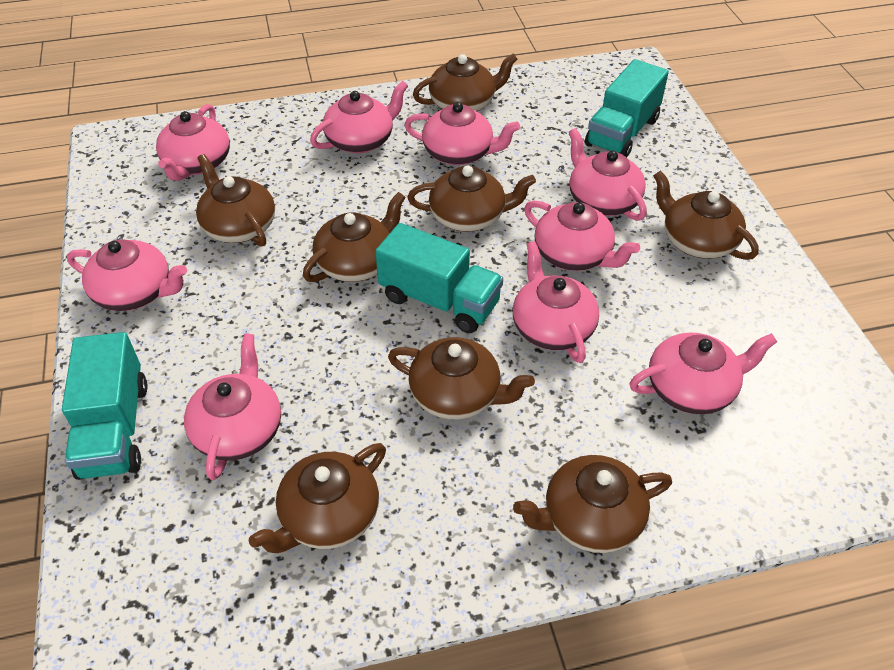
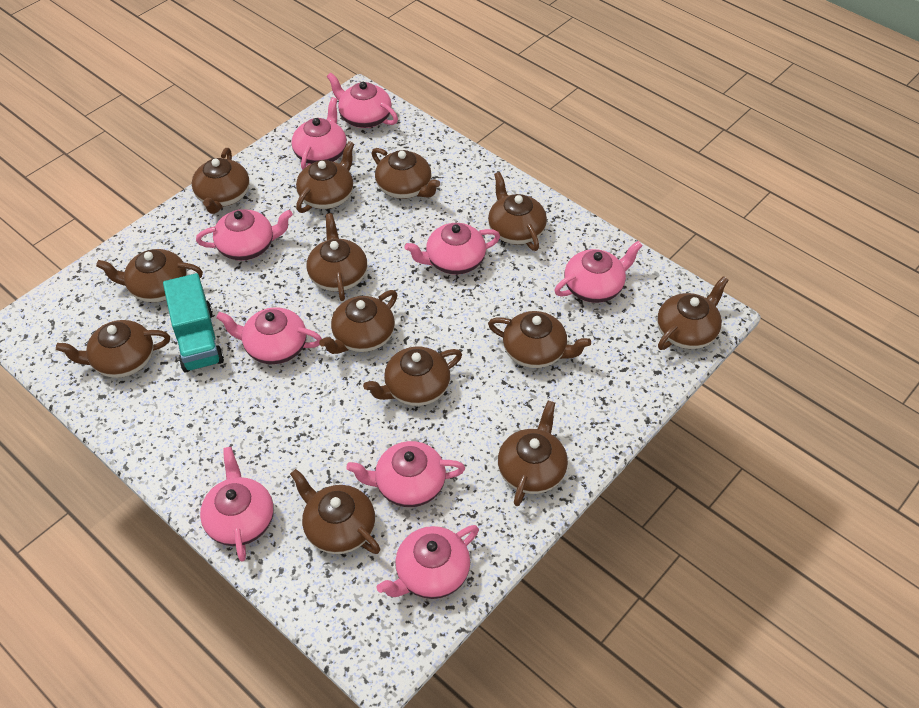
brown teapot: [196,154,275,247] [249,443,386,553] [303,192,405,282] [388,337,535,419] [407,165,536,232] [413,53,518,111] [513,455,672,553] [653,170,759,260] = 8 -> [56,320,170,378] [96,249,203,302] [192,148,249,214] [290,469,380,554] [296,141,354,213] [307,213,367,301] [319,290,397,354] [363,346,462,406] [372,148,440,199] [488,172,547,251] [488,311,591,368] [498,400,568,506] [657,276,728,350] = 13
turquoise truck: [62,332,147,480] [375,223,503,333] [585,59,669,158] = 3 -> [163,273,224,373] = 1

